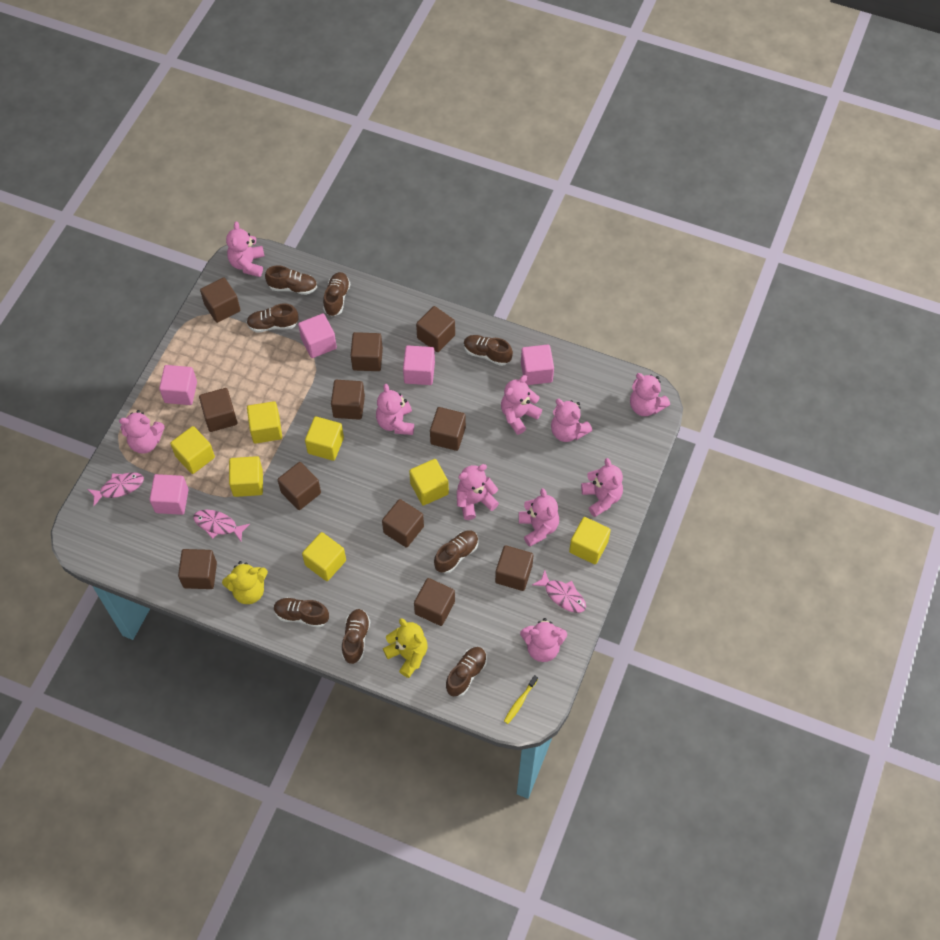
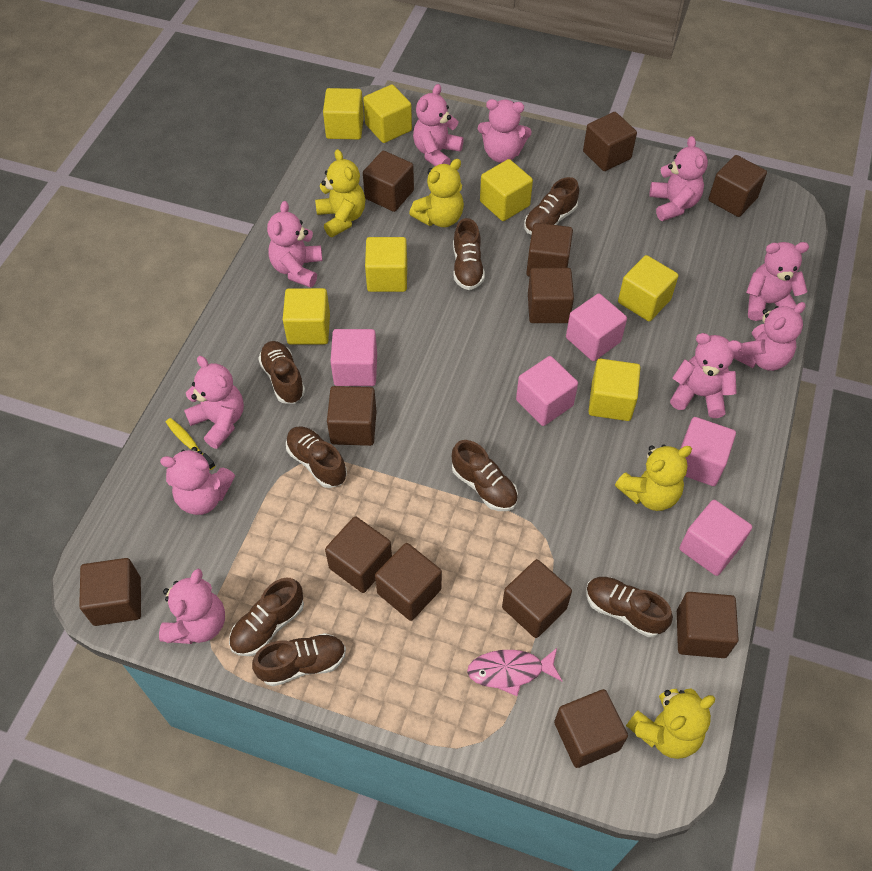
brown cube: [178,549,217,589] [199,388,237,432] [200,277,240,323] [278,462,321,510] [331,380,365,420] [351,332,383,371] [382,499,424,548] [414,578,455,626] [416,306,455,352] [430,407,466,451] [495,545,533,591] = 11 -> [79,558,141,626] [325,516,392,593] [327,386,377,446] [363,151,414,212] [375,543,442,621] [502,559,572,638] [526,223,573,277] [528,268,574,323] [554,689,628,768] [583,112,637,171] [677,592,739,658] [708,155,767,217] = 12
pink fish: [87,472,144,506] [193,510,250,541] [532,570,586,613] = 3 -> [467,648,562,696] = 1
yellow teddy bear: [222,561,268,604] [383,618,428,678] = 2 -> [315,149,365,237] [409,159,464,227] [615,444,692,511] [626,689,715,759] = 4

